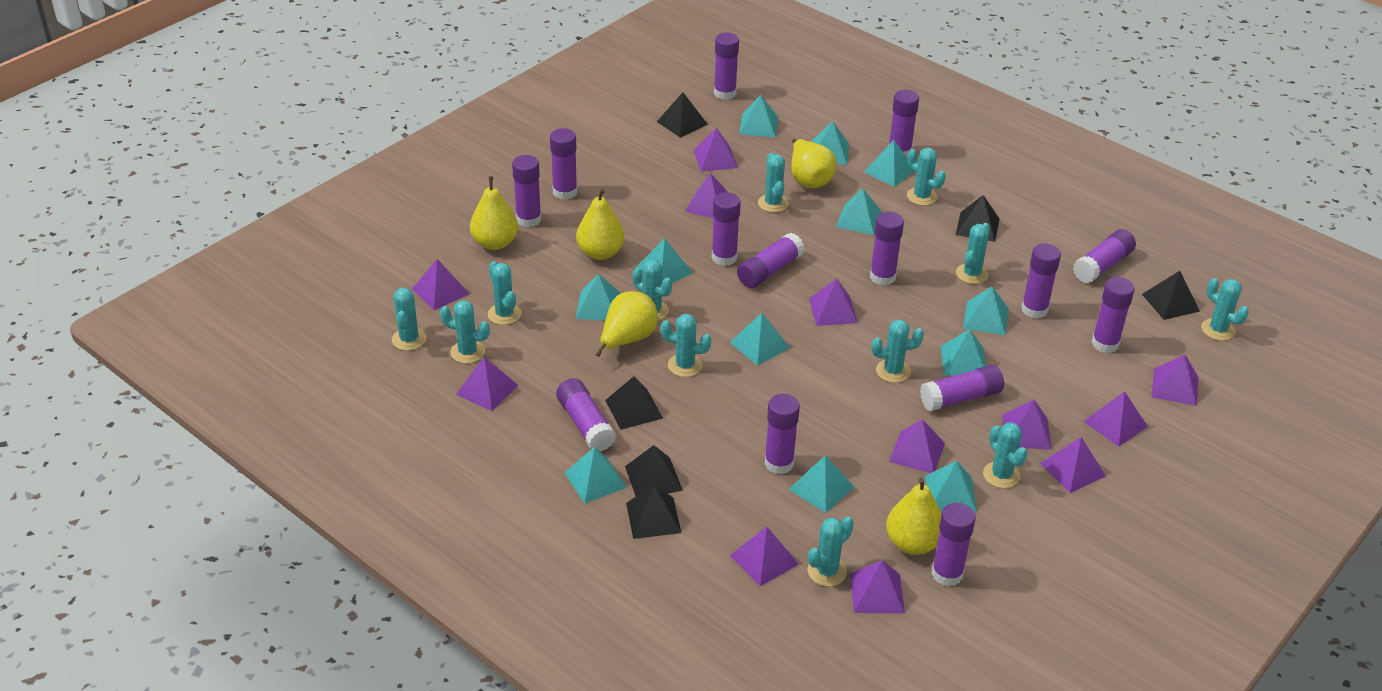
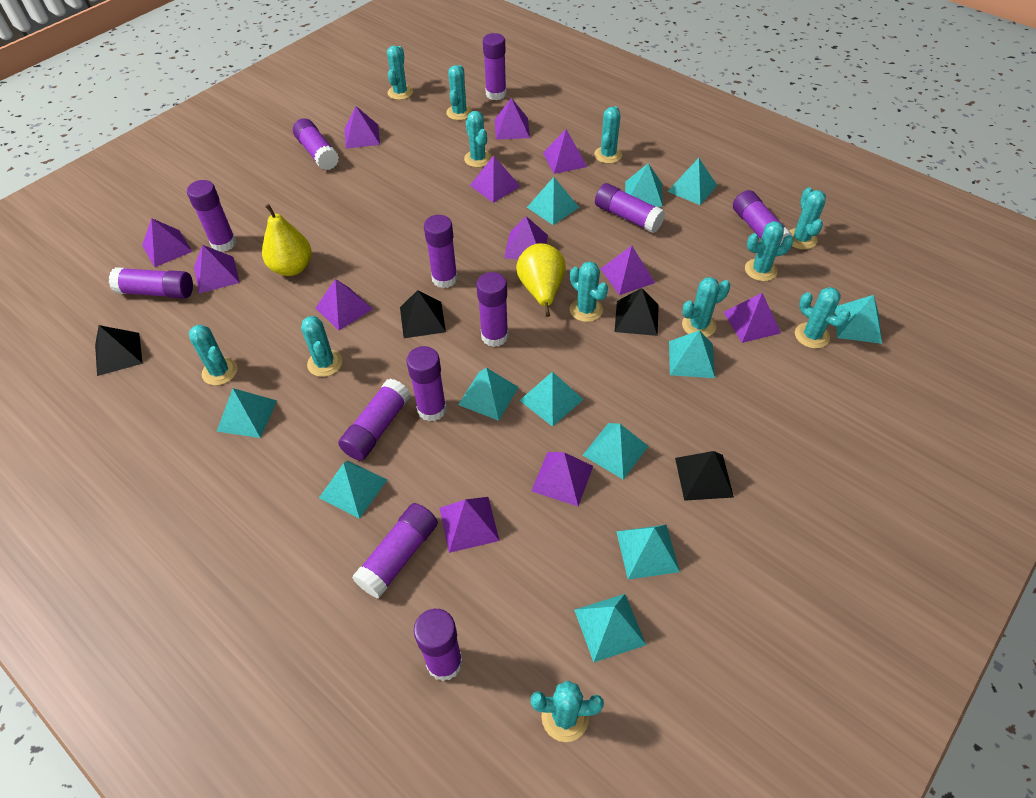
black pyramid: [605,376,663,430] [625,445,683,496] [626,485,681,539] [657,92,708,138] [956,195,1000,242] [1142,271,1200,320] = 6 -> [95,325,143,376] [400,290,446,338] [615,288,659,336] [675,451,734,501] = 4
purple glue stick: [512,155,541,227] [550,128,577,200] [556,378,616,451] [712,192,741,266] [714,32,739,100] [737,233,805,288] [764,394,800,474] [870,212,904,286] [889,90,919,158] [920,365,1004,411] [931,503,976,586] [1021,244,1061,319] [1073,229,1136,283] [1092,277,1135,353] = 14 -> [109,267,193,299] [187,180,236,252] [293,118,339,170] [338,379,411,461] [352,503,438,598] [406,346,447,421] [414,609,463,681] [424,215,458,288] [476,272,508,347] [483,33,506,100] [595,183,665,233] [733,190,793,245] = 12
yellow pear: [470,176,518,250] [576,188,625,260] [595,291,658,357] [791,139,836,188] [886,478,941,555] = 5 -> [262,204,312,276] [516,243,566,317] = 2

